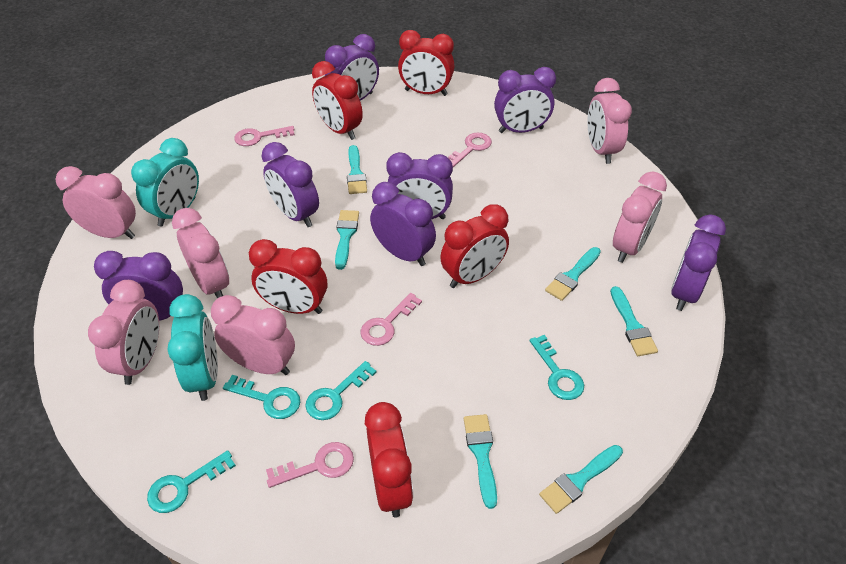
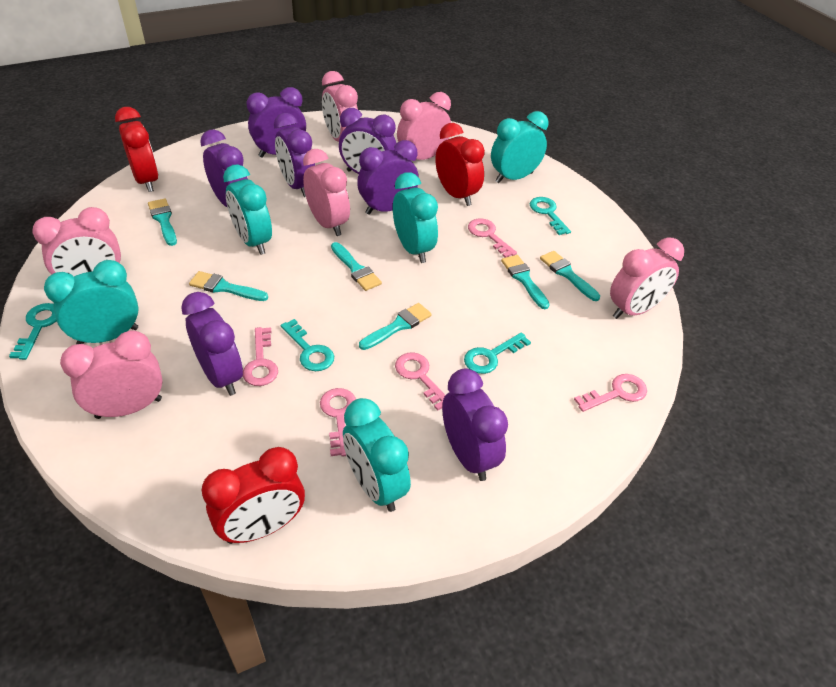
pink key: [234,126,295,146] [266,442,354,488] [361,293,422,346] [448,133,492,167] = 4 -> [243,327,278,386] [320,388,356,457] [395,352,446,411] [468,218,517,258] [574,374,647,412] = 5
red clock: [249,239,327,314] [312,61,363,140] [365,402,413,518] [398,30,455,96] [440,204,509,288] = 5 -> [115,107,158,192] [202,447,305,544] [435,123,485,206] = 3
turquoise clock: [131,138,199,227] [167,294,218,401] = 2 -> [44,260,139,344] [223,165,272,255] [343,398,411,512] [393,172,438,263] [491,111,548,183] = 5

